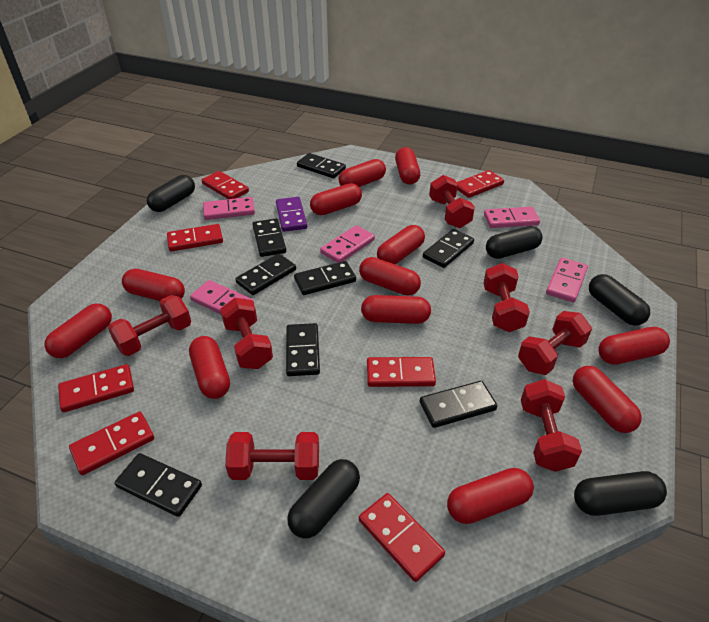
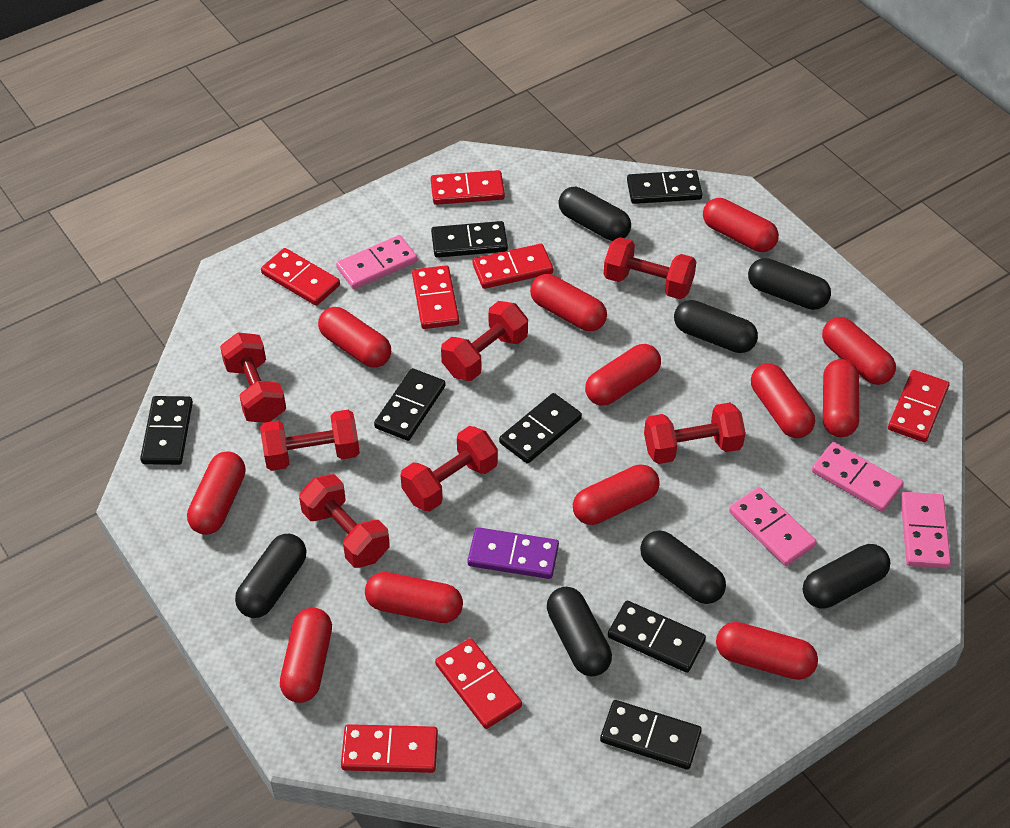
black capsule: [147,175,195,212] [287,459,360,538] [486,226,543,259] [574,471,667,516] [589,274,650,326] = 5 -> [235,534,307,618] [547,587,612,677] [558,187,631,241] [640,531,726,604] [674,300,758,353] [748,258,831,310] [803,544,890,609] = 7
black domino: [114,453,202,517] [235,254,296,295] [253,218,286,257] [286,323,320,376] [294,261,356,295] [297,153,346,178] [420,381,497,428] [423,229,474,268] = 8 -> [140,396,193,465] [374,368,445,441] [431,221,508,258] [499,393,582,464] [600,700,702,770] [608,601,706,673] [627,170,703,204] = 7
pink domino: [190,280,254,315] [203,197,255,220] [320,225,375,263] [484,207,540,228] [546,258,588,302] = 5 -> [336,235,418,289] [729,487,817,566] [812,442,904,512] [901,492,951,568] = 4

